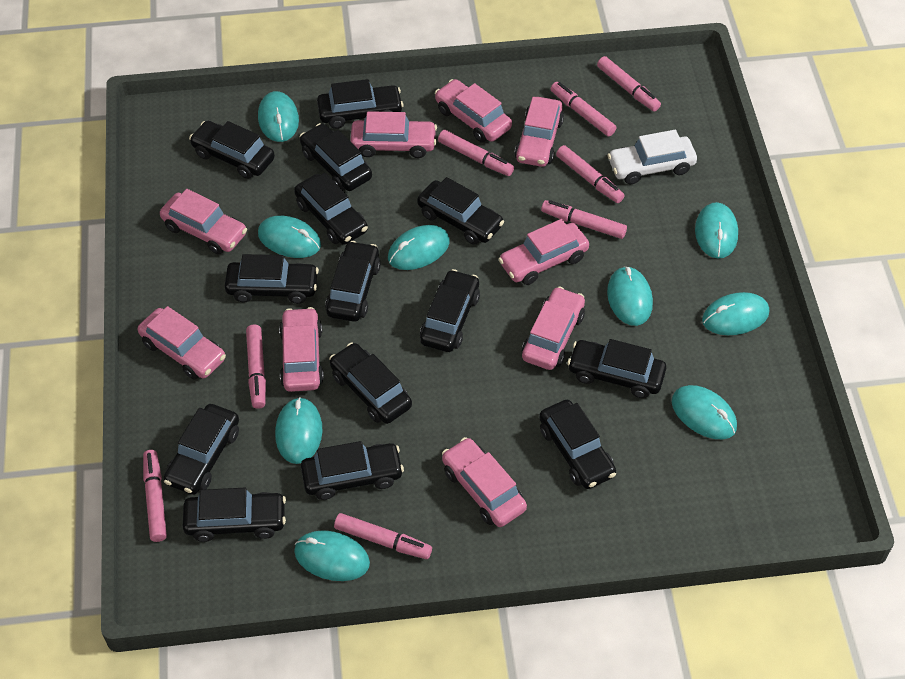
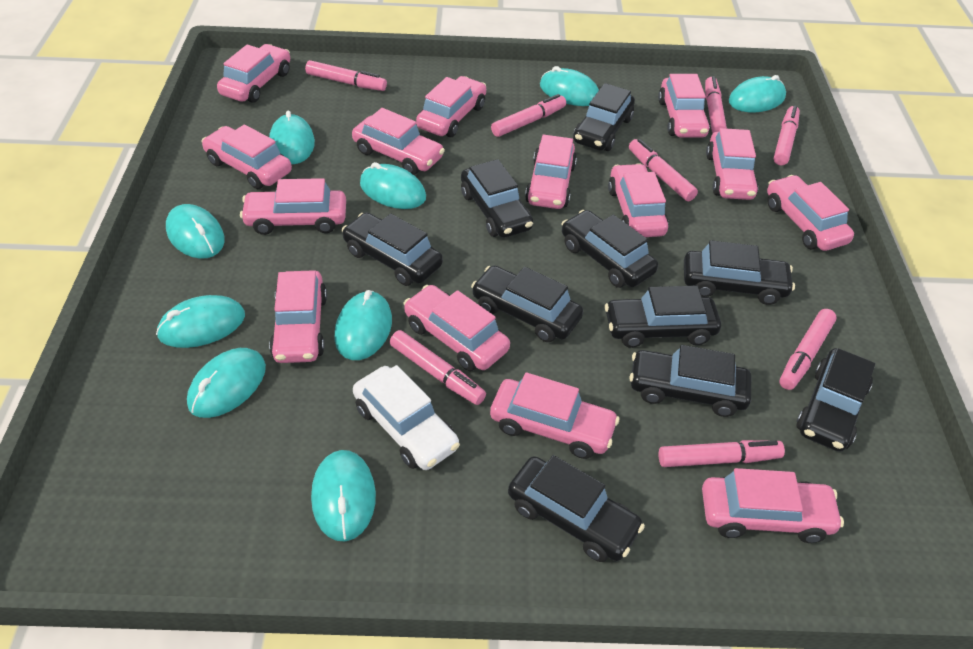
black car: [164,404,239,495] [183,488,286,542] [189,121,275,179] [225,254,319,304] [294,173,368,245] [300,123,372,191] [301,441,404,500] [317,79,404,129] [325,241,381,322] [329,343,412,424] [417,177,504,245] [420,269,480,352] [539,400,616,489] [567,339,666,398] = 14 -> [341,212,443,286] [461,159,533,238] [471,265,583,342] [508,455,645,562] [561,210,658,288] [573,83,635,151] [605,286,721,348] [629,345,751,417] [684,240,795,305] [797,348,875,452] = 10
pink car: [138,306,226,380] [160,189,247,254] [279,307,324,392] [350,111,437,158] [435,79,512,143] [442,437,527,527] [499,219,589,285] [515,97,564,167] [522,286,585,370] = 9 -> [202,124,292,189] [217,44,290,103] [240,178,346,235] [269,270,327,363] [352,108,445,175] [404,285,510,371] [416,76,486,137] [490,372,620,459] [525,135,577,209] [608,163,668,237] [658,74,710,138] [702,468,844,543] [706,128,759,200] [767,175,854,251] = 14

